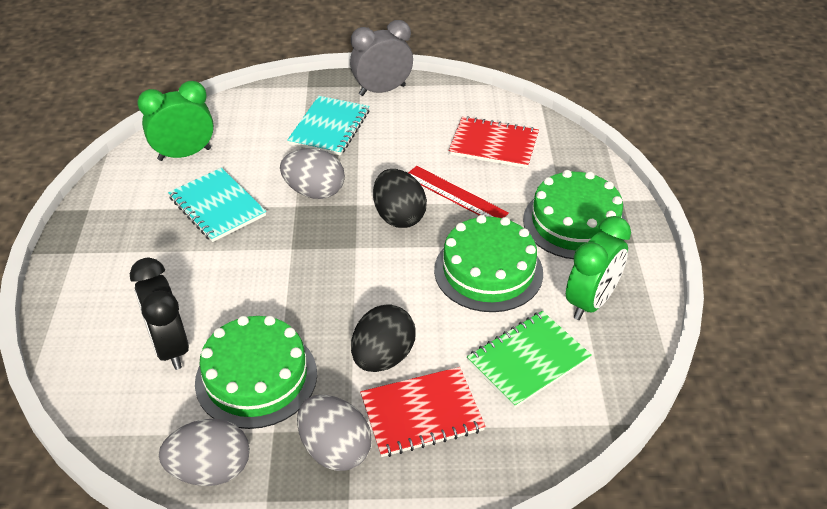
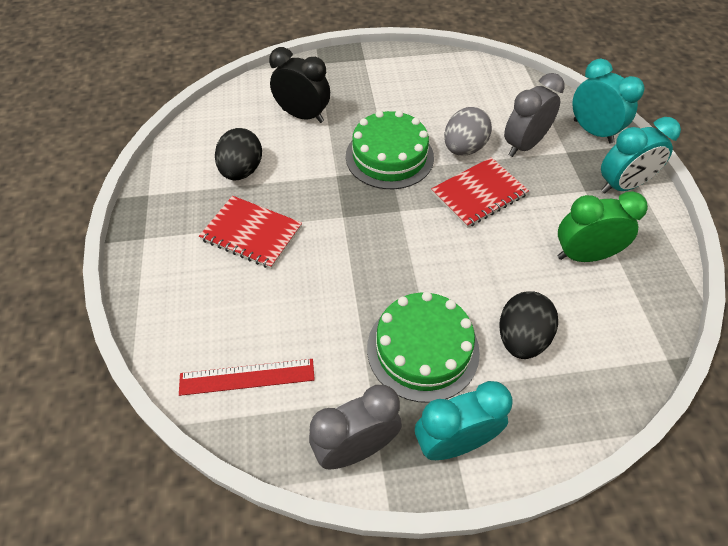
green cake: [195,316,317,429] [434,215,543,312] [523,170,626,259] = 3 -> [346,110,434,189] [367,292,480,403] = 2
green clock: [137,81,214,161] [566,216,631,320] = 2 -> [557,191,648,262] = 1
green notebook: [467,311,592,408] = 1 -> none = 0
grey clock: [350,20,413,96] = 1 -> [309,385,402,469] [504,73,565,157] = 2
grey egg: [159,419,250,486] [280,148,345,199] [297,395,372,471] = 3 -> [444,107,492,156] = 1
turquoise clock: none = 0 -> [415,381,513,460] [572,59,645,144] [601,117,681,193] = 3
turquoise notebook: [168,168,266,242] [287,96,369,156] = 2 -> none = 0

